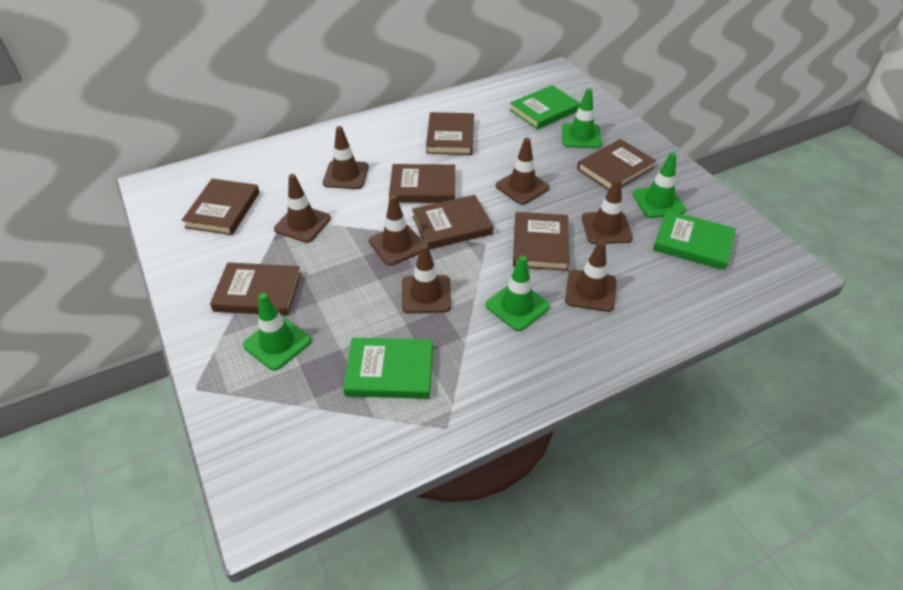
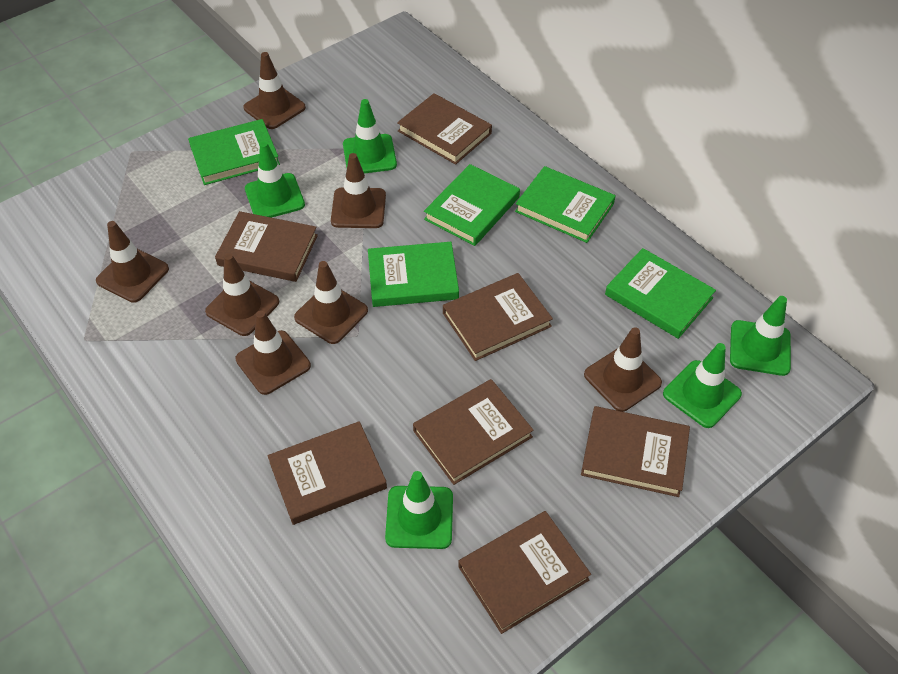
green book: [343,337,433,399] [510,85,581,130] [653,210,736,270] = 3 -> [188,119,280,185] [368,242,459,307] [424,164,520,246] [515,166,616,243] [605,248,716,339] = 5
green traffic cone: [243,293,311,371] [486,256,550,331] [562,88,602,148] [633,152,686,218] = 4 -> [245,142,305,218] [343,99,397,173] [385,471,453,549] [663,343,742,428] [730,296,791,376] = 5

